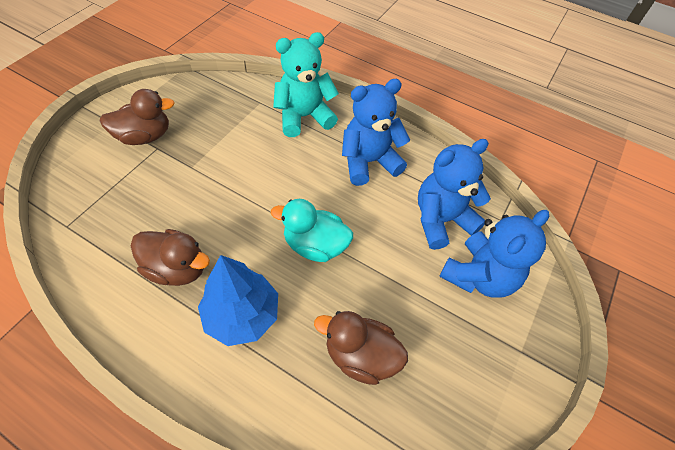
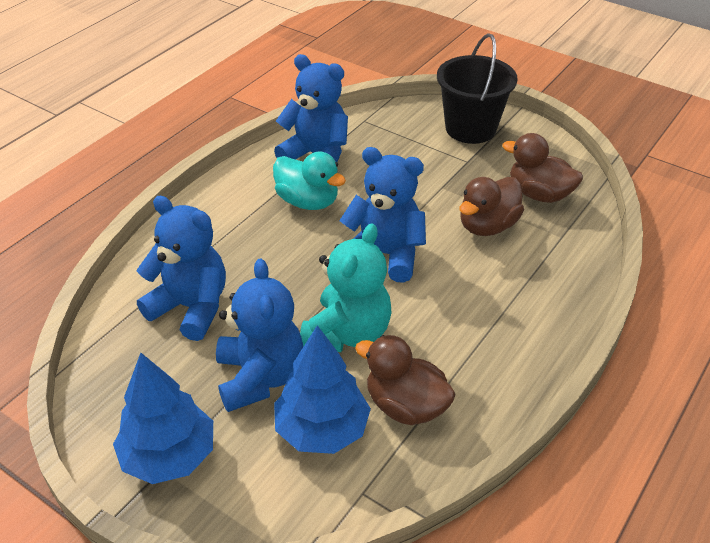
black bucket: none = 0 -> [437,33,518,144] = 1
blue teddy bear: [342,79,410,186] [418,139,491,250] [439,210,549,298] = 3 -> [137,196,226,341] [216,258,303,412] [274,54,348,162] [339,147,426,283] = 4
blue tree: [198,255,278,346] = 1 -> [113,353,213,484] [274,325,371,454] = 2

